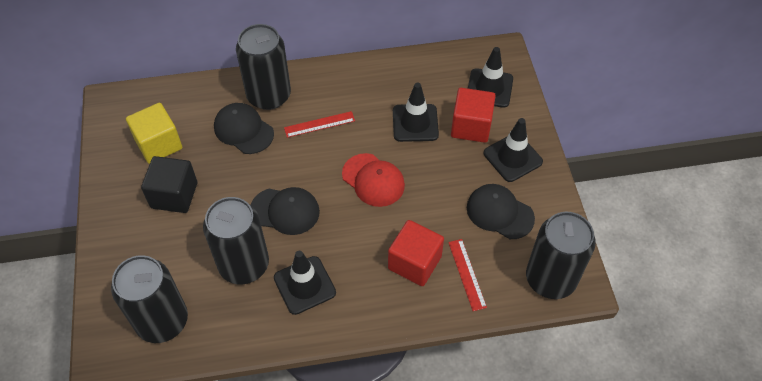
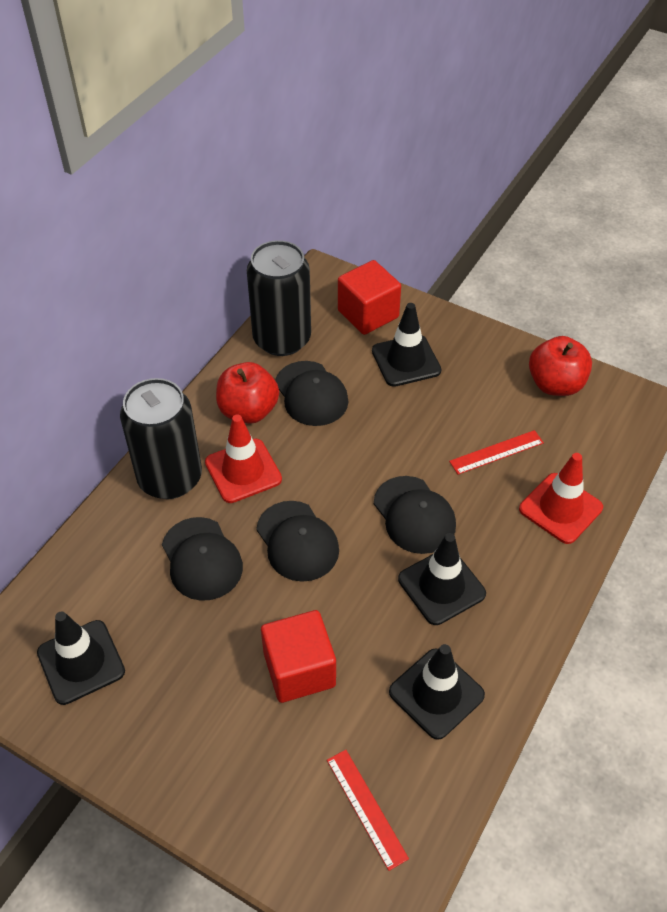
black can: [111,255,188,343] [203,197,269,284] [236,24,291,110] [526,212,596,299] = 4 -> [120,378,202,499] [247,240,311,356] = 2
black cap: [214,103,274,154] [251,187,320,235] [467,184,535,239] = 3 -> [162,517,243,601] [256,501,339,582] [275,361,348,426] [374,476,456,554] = 4
black cube: [141,156,197,213] = 1 -> none = 0
red apple: none = 0 -> [216,362,279,424] [529,336,592,396] = 2
red cap: [342,153,405,207] = 1 -> none = 0
red traffic cone: none = 0 -> [205,414,282,503] [519,453,603,544] = 2
yellow cube: [126,103,182,164] = 1 -> none = 0

